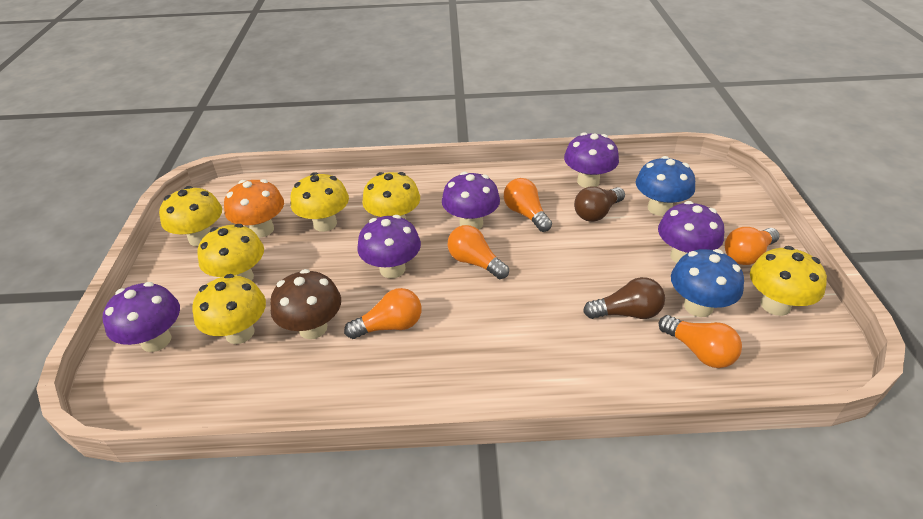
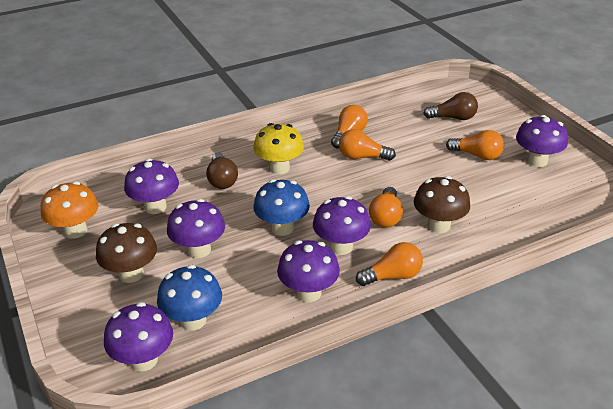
brown mushroom: [270,269,341,339] = 1 -> [96,223,157,283] [414,176,470,233] = 2
purple mushroom: [103,282,180,352] [357,215,421,278] [442,172,500,230] [564,132,619,188] [658,201,724,263] = 5 -> [104,302,173,371] [124,159,179,214] [167,199,225,258] [277,240,340,302] [313,196,371,255] [516,115,568,167] = 6
yellow mushroom: [159,186,222,246] [192,274,266,344] [197,224,264,281] [291,172,349,232] [362,172,420,219] [750,246,827,316] = 6 -> [253,123,304,174] = 1

